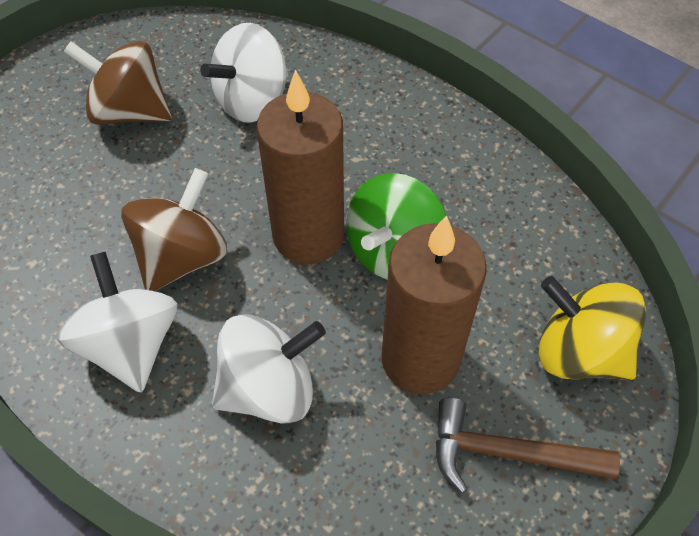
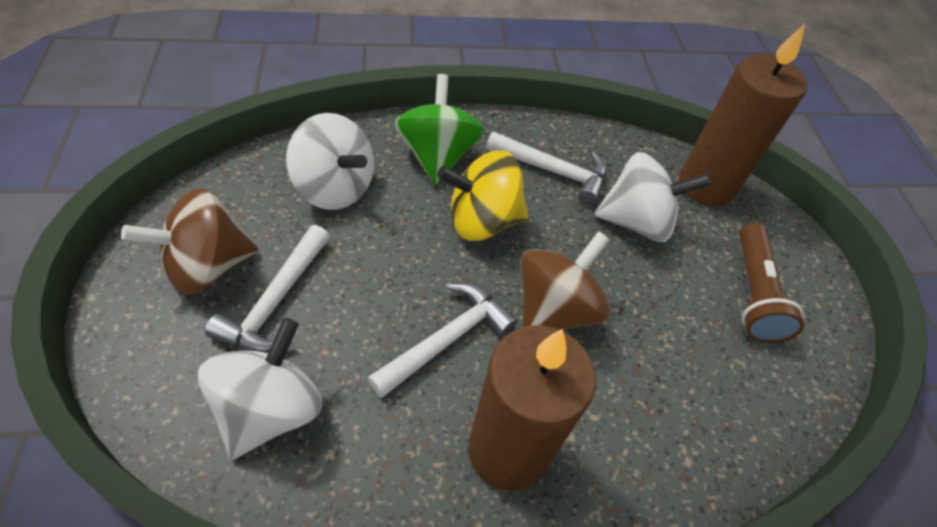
brown flashlight: none = 0 -> [739,223,804,343] = 1
brown hammer: [436,398,620,493] = 1 -> none = 0
white hammer: none = 0 -> [205,225,330,353] [368,283,518,398] [486,131,607,205] = 3

